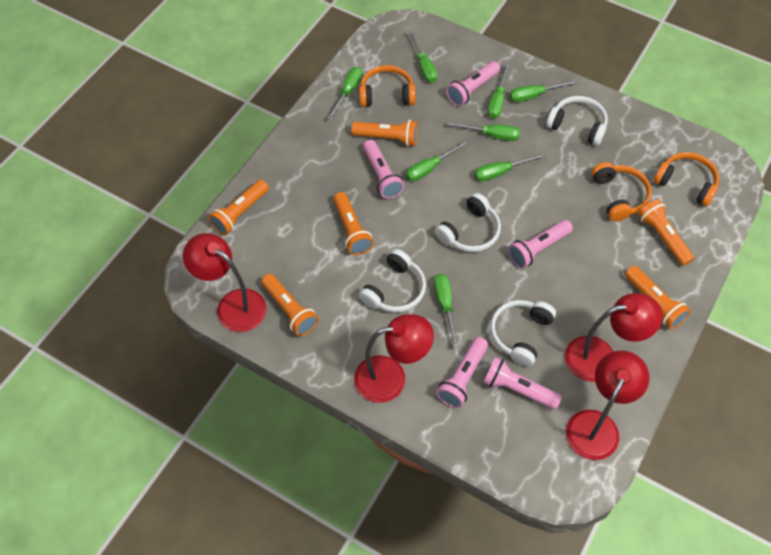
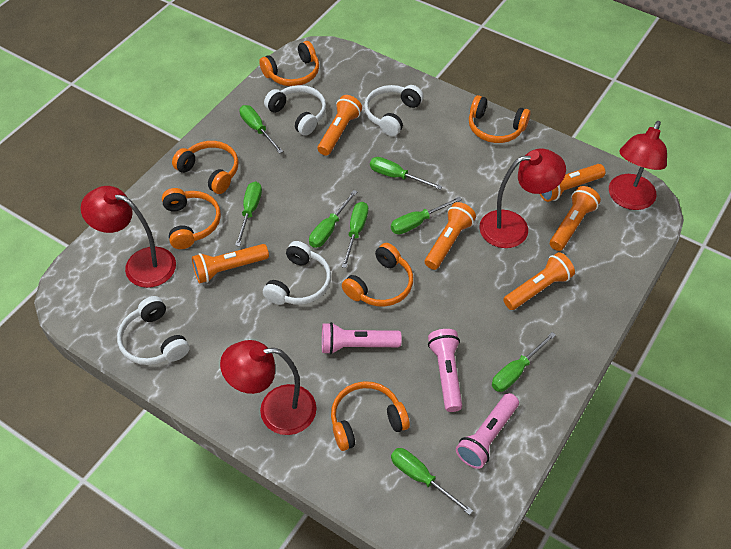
orange headphones: [359,65,416,107] [592,162,652,222] [654,152,719,207] = 3 -> [162,188,221,249] [172,141,239,194] [259,41,319,86] [331,381,410,451] [342,243,413,307] [469,95,531,143] = 6
pink flashlight: [363,140,404,199] [436,337,488,408] [446,61,500,106] [483,357,562,410] [508,220,573,268] = 5 -> [322,322,402,354] [428,329,462,412] [456,393,519,469] = 3

